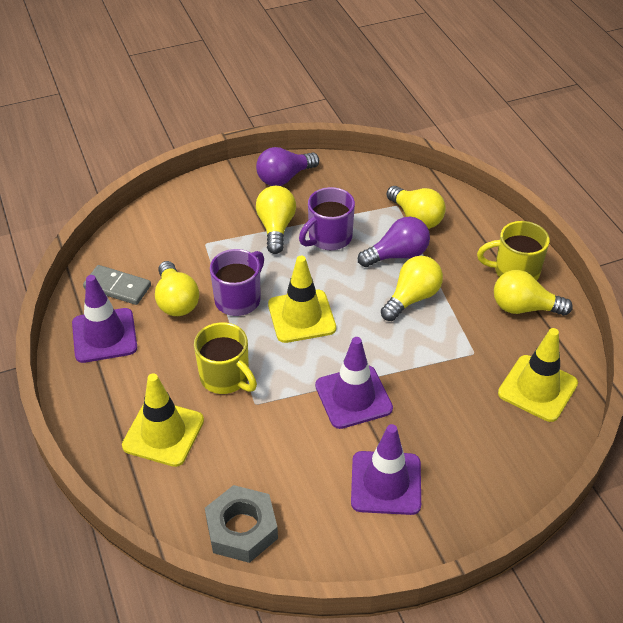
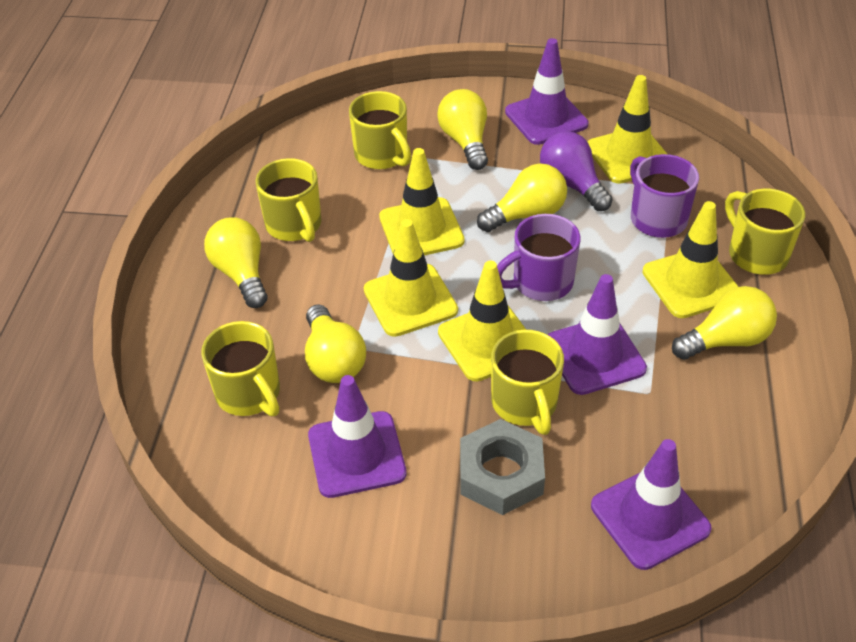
grey domino: [83,265,151,305] = 1 -> none = 0
purple light bulb: [256,147,319,186] [358,217,430,267] = 2 -> [540,131,613,211] = 1
purple traffic cone: [72,275,137,363] [315,337,393,429] [351,424,421,515] = 3 -> [308,375,406,498] [505,38,589,145] [547,274,647,395] [591,439,712,570] = 4
yellow mug: [194,322,257,394] [477,221,550,281] = 2 -> [201,321,280,417] [256,158,321,242] [349,91,411,169] [491,330,564,435] [725,189,805,275] = 5
yellow traffic cone: [122,373,204,467] [268,256,336,343] [498,328,578,422] = 3 -> [364,219,458,337] [379,148,465,256] [438,261,526,381] [587,75,667,184] [642,201,739,318] = 5

